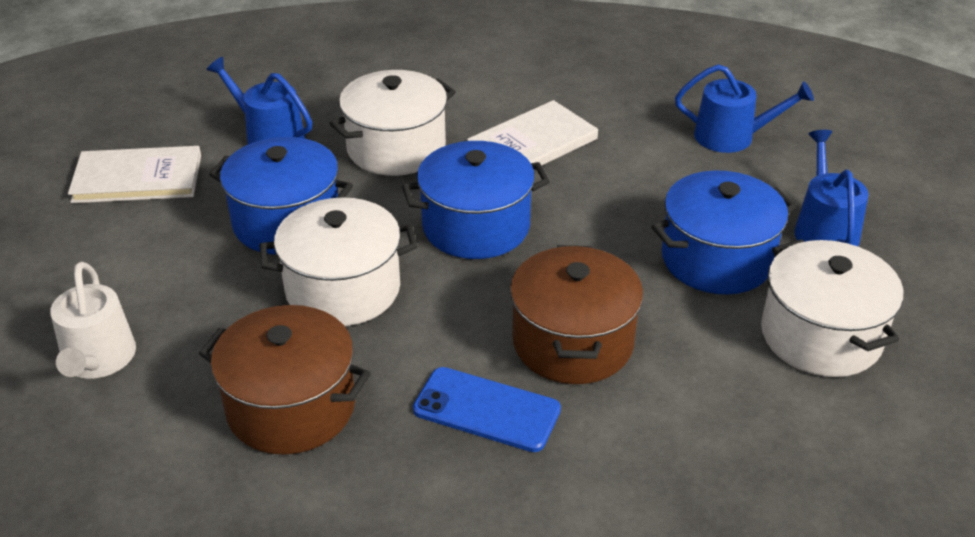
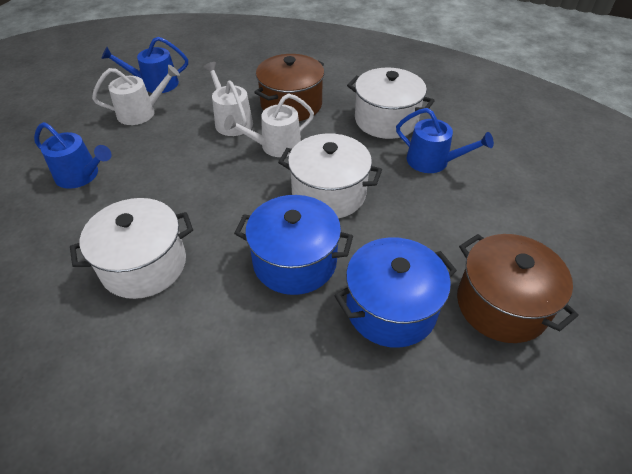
blue phone: [413,367,561,452] = 1 -> none = 0
blue pot: [209,137,353,254] [402,141,550,259] [651,170,796,294] = 3 -> [234,195,353,295] [334,237,457,348] = 2
white book: [68,146,201,203] [467,100,598,170] = 2 -> none = 0
white watering can: [50,262,136,379] = 1 -> [92,65,180,125] [203,62,253,136] [224,93,314,157] = 3

